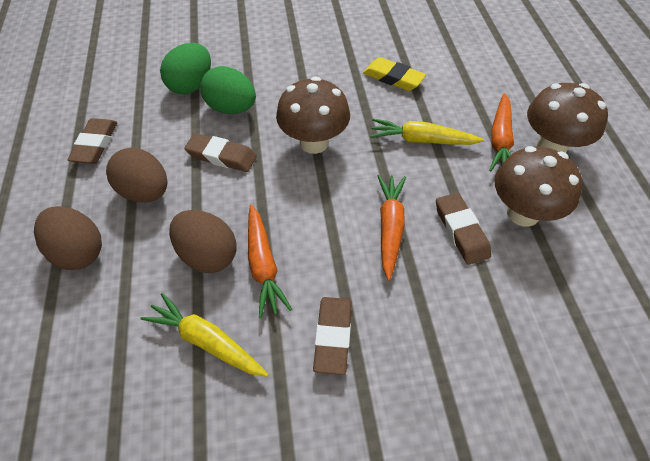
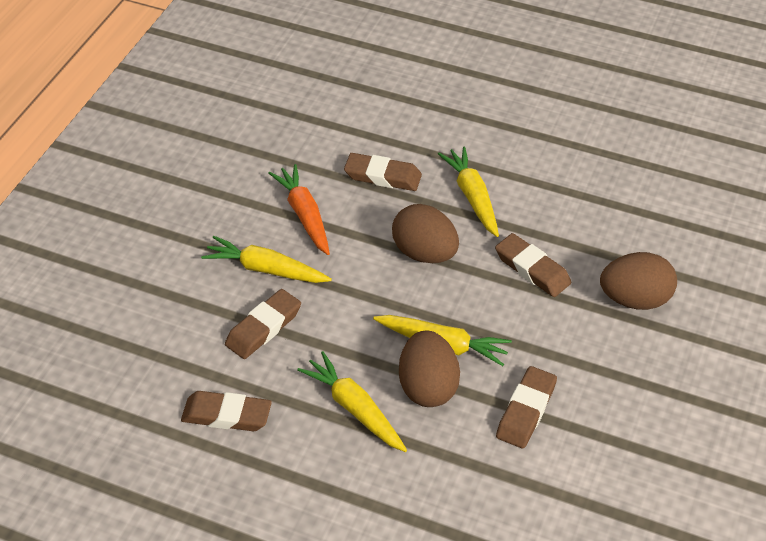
brown eraser: [67,118,117,164] [184,133,257,172] [313,297,352,375] [436,193,491,265] = 4 -> [181,391,272,431] [225,289,301,359] [344,153,422,191] [495,233,571,297] [496,366,557,448] = 5
brown mushroom: [276,77,350,154] [495,146,583,227] [527,83,608,153] = 3 -> none = 0
green egg: [160,43,211,94] [200,66,256,114] = 2 -> none = 0
orange carrot: [248,204,292,318] [377,175,406,281] [489,93,514,172] = 3 -> [268,164,330,255] = 1
yellow carrot: [140,293,269,377] [370,119,484,145] = 2 -> [201,236,332,283] [297,351,407,452] [373,315,512,366] [438,146,499,237] = 4
yellow eraser: [363,57,426,91] = 1 -> none = 0

